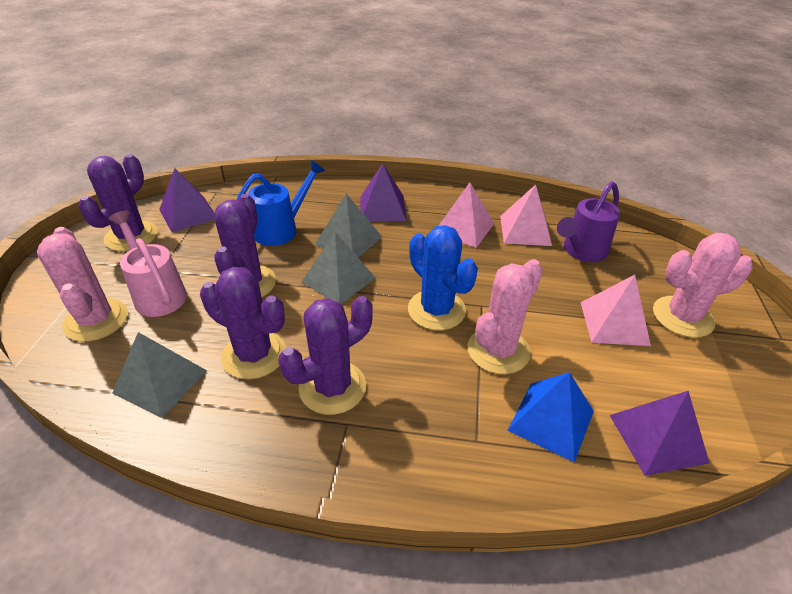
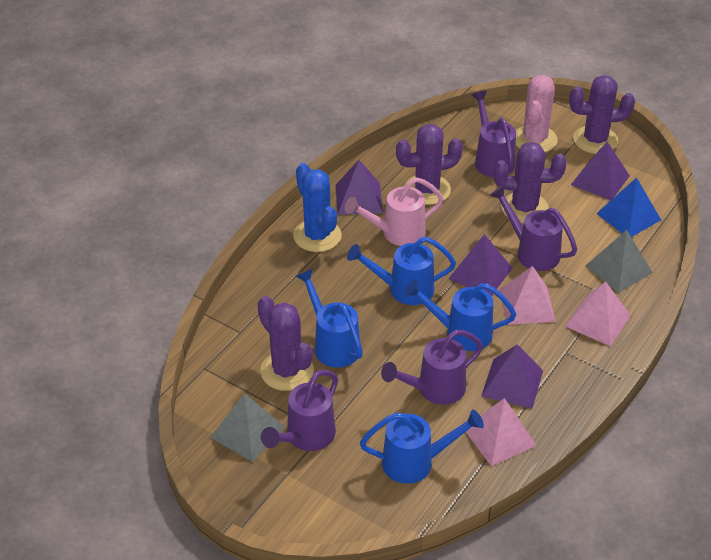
blue watering can: [236,160,326,246] = 1 -> [296,269,363,368] [347,237,456,305] [360,410,484,484] [404,280,516,351] = 4
grey pyramid: [112,332,207,418] [302,232,375,304] [315,194,382,258] = 3 -> [210,393,285,462] [585,230,653,293] = 2
pink cactus: [37,227,128,342] [467,259,543,374] [653,233,753,338] = 3 -> [516,75,558,152] = 1
purple pyramid: [159,168,215,232] [360,163,406,222] [610,391,709,476] = 3 -> [336,160,383,215] [448,234,512,296] [481,344,543,409] [571,142,630,200] = 4
purple watering can: [557,181,620,262] = 1 -> [261,370,338,451] [381,330,483,405] [471,91,516,178] [490,185,577,271] = 4

